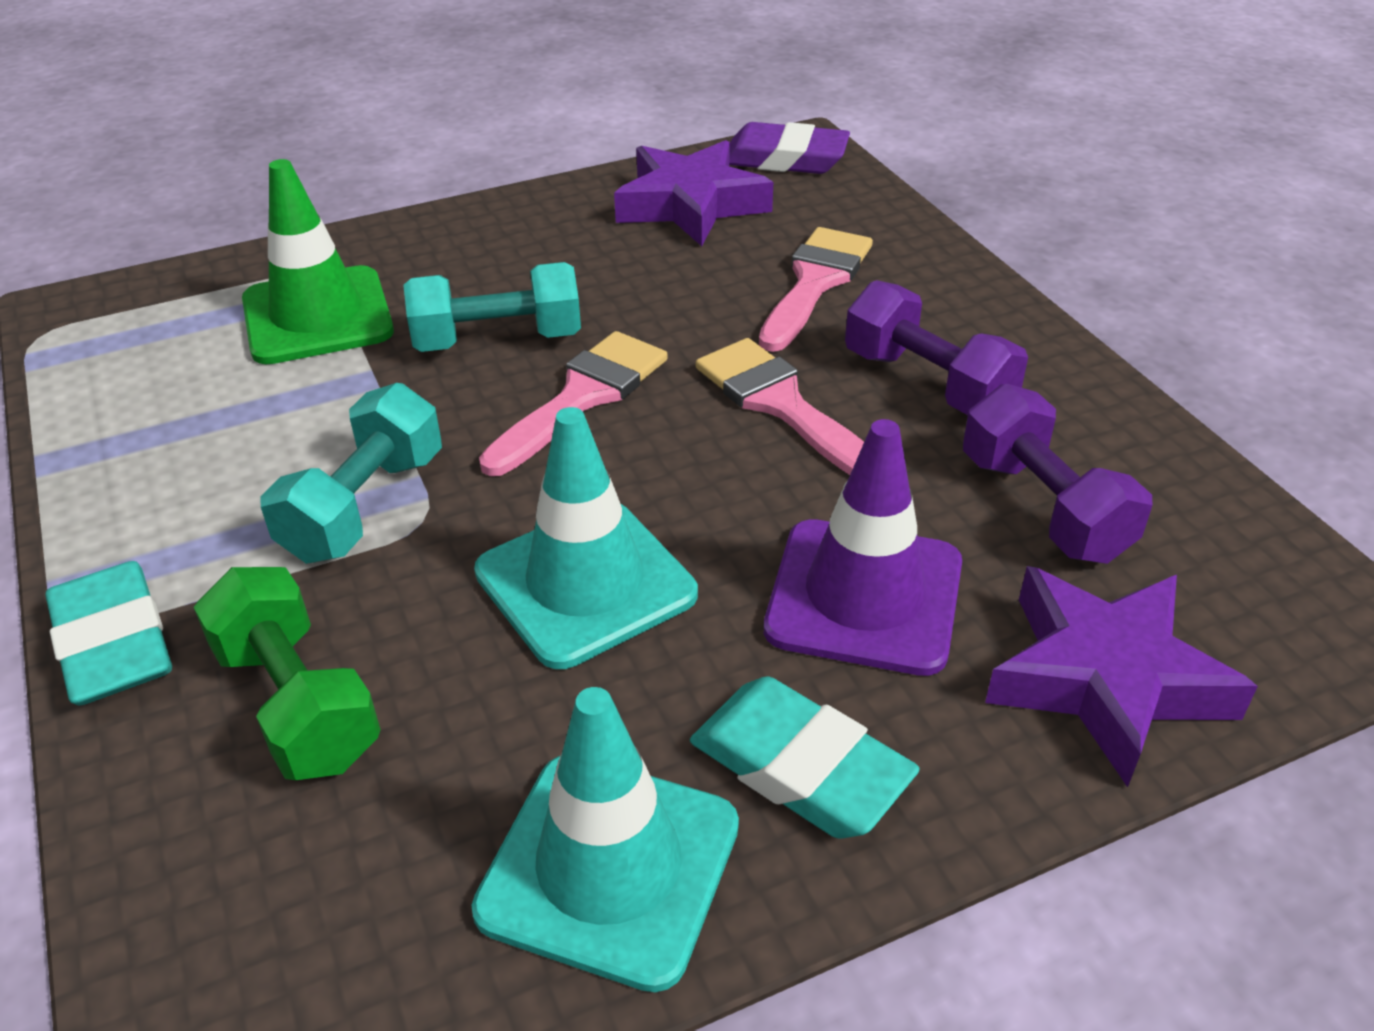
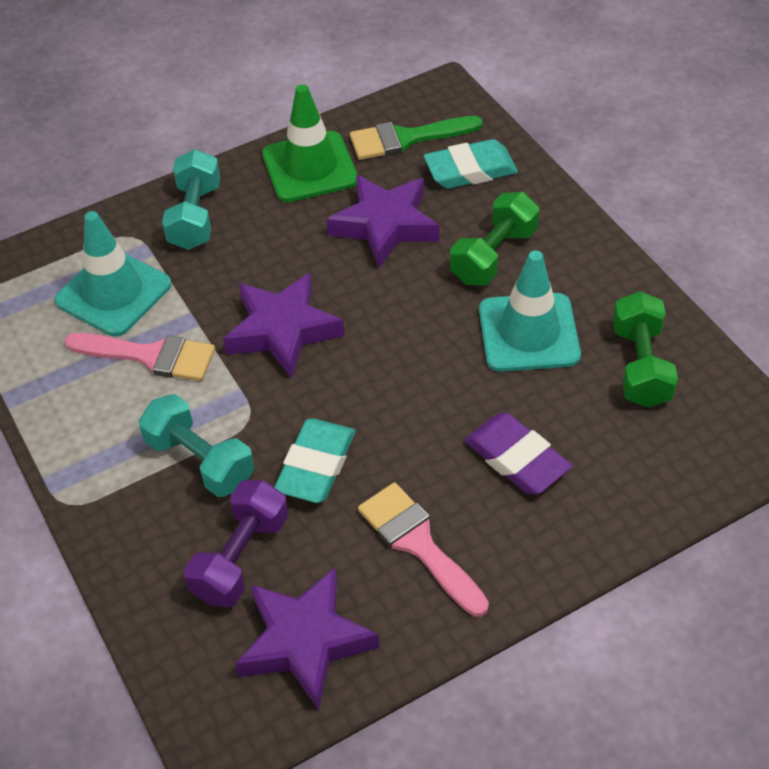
green brush: none = 0 -> [350,116,483,160] = 1
green dumbbell: [194,567,381,780] = 1 -> [450,192,540,285] [613,291,678,408] = 2
pink brush: [479,331,668,476] [696,338,864,475] [759,227,873,352] = 3 -> [65,333,215,381] [358,482,489,617] = 2
purple dumbbell: [845,280,1028,415] [963,384,1153,564] = 2 -> [184,480,288,608] = 1
purple star: [614,140,773,246] [985,566,1258,787] = 2 -> [223,273,345,379] [235,568,379,710] [327,175,439,268] = 3
purple traffic cone: [764,419,962,676] = 1 -> none = 0

